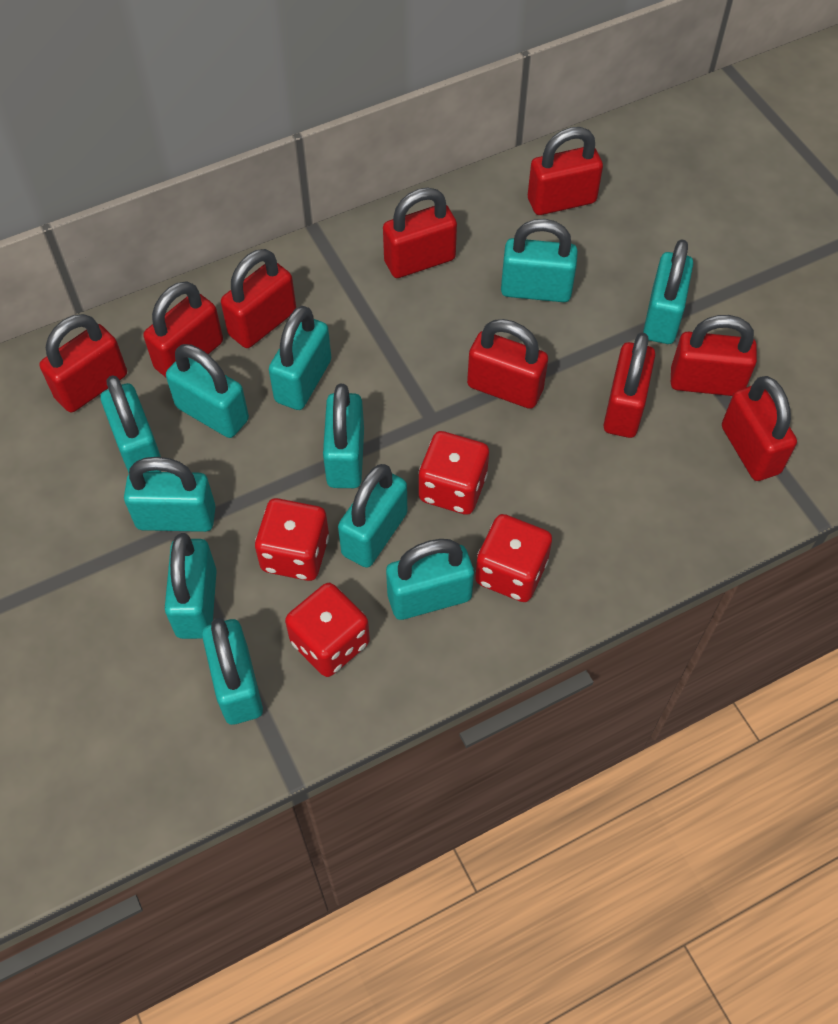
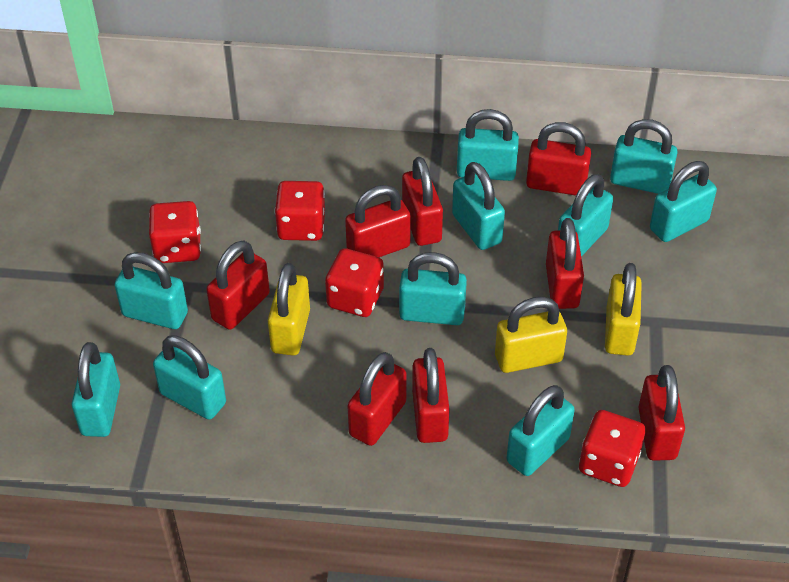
red padlock: [39,314,127,412] [143,281,223,377] [221,249,296,348] [383,188,457,278] [467,319,548,409] [528,127,603,215] [603,332,655,438] [671,315,757,396] [722,376,797,481] = 9 -> [206,240,270,330] [345,185,411,257] [347,352,407,446] [402,157,443,246] [412,348,450,443] [526,122,591,196] [546,218,584,309] [638,365,685,461] = 8
turquoise padlock: [101,375,161,473] [124,457,216,532] [165,533,217,639] [166,344,249,438] [202,618,263,725] [269,306,331,410] [323,384,364,488] [338,464,407,568] [386,539,474,620] [501,219,578,302] [643,239,693,344] = 11 -> [72,342,120,437] [114,252,188,329] [153,336,226,420] [399,252,467,325] [452,162,505,250] [457,109,519,181] [507,385,575,476] [558,174,613,257] [610,119,678,194] [650,161,717,242] = 10
yellow padlock: none = 0 -> [268,263,310,355] [495,297,567,373] [605,263,642,356] = 3

